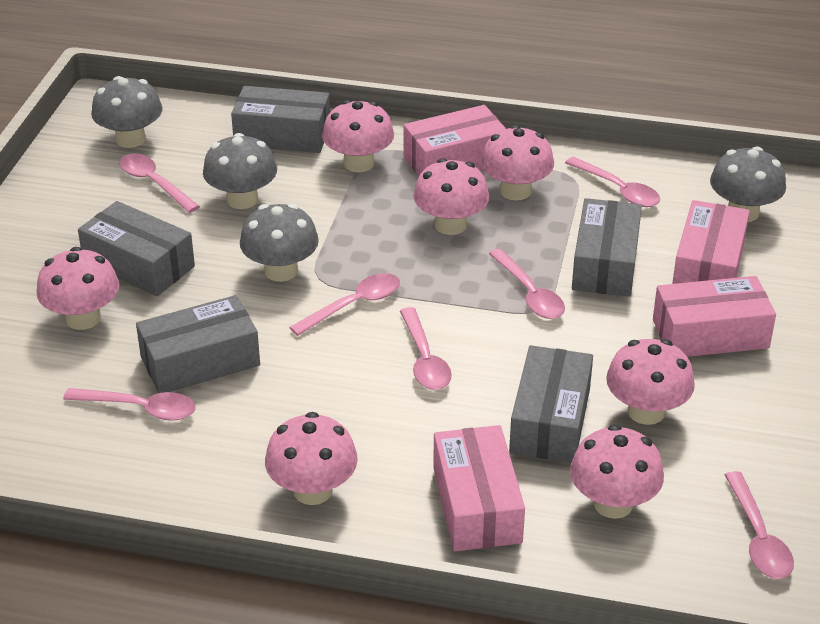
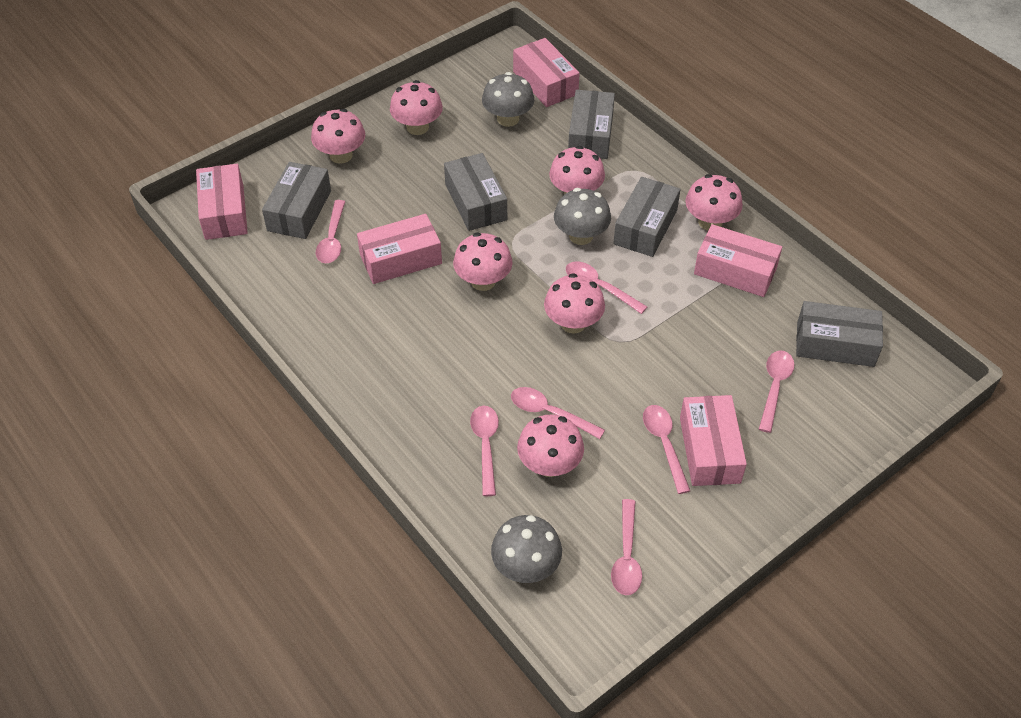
grey mushroom: [91,76,163,148] [203,133,277,209] [240,204,319,282] [710,146,786,222] = 4 -> [482,72,534,127] [491,515,562,583] [554,188,611,245] = 3
pink box: [403,105,506,176] [433,425,525,552] [653,276,776,357] [672,200,750,284] = 4 -> [196,164,248,240] [357,214,442,284] [513,38,580,107] [680,395,747,486] [694,224,782,297] = 5

